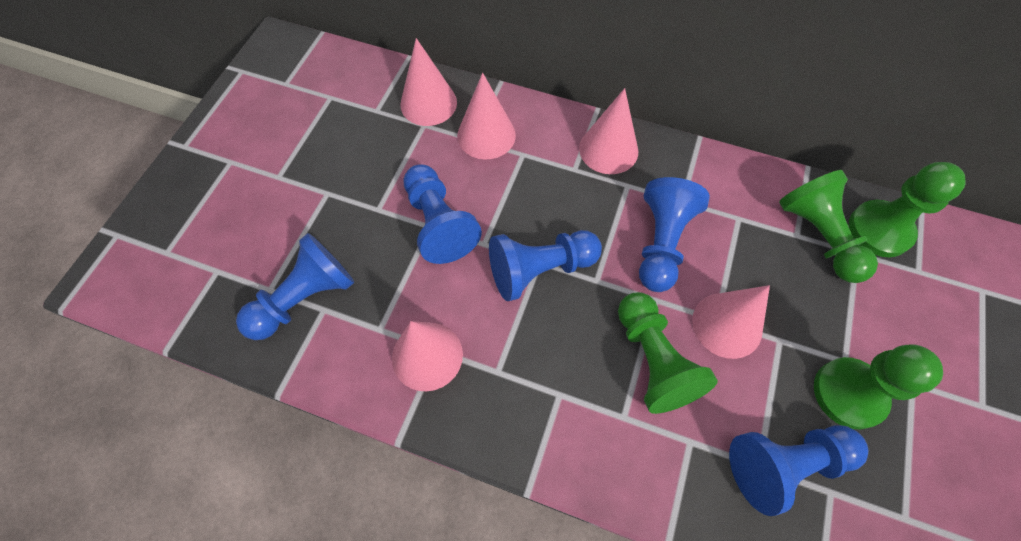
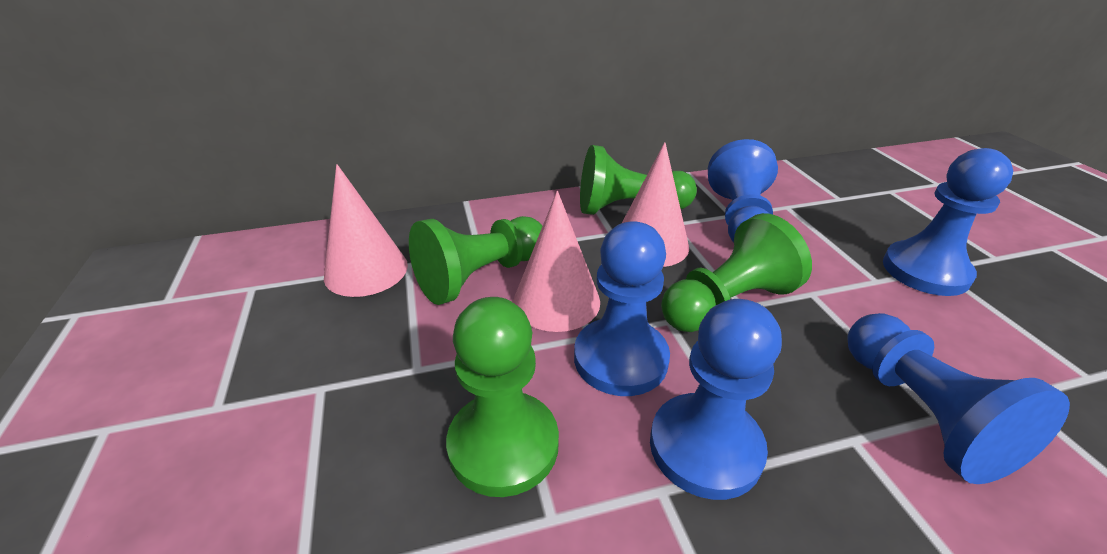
pink cone: [392,321,463,391] [400,38,457,126] [457,73,516,160] [579,88,638,174] [692,285,770,359] = 5 -> [324,164,408,297] [513,191,600,332] [622,142,689,267] = 3

